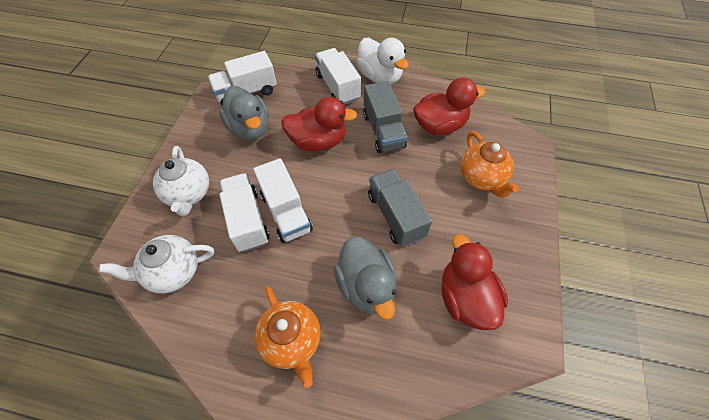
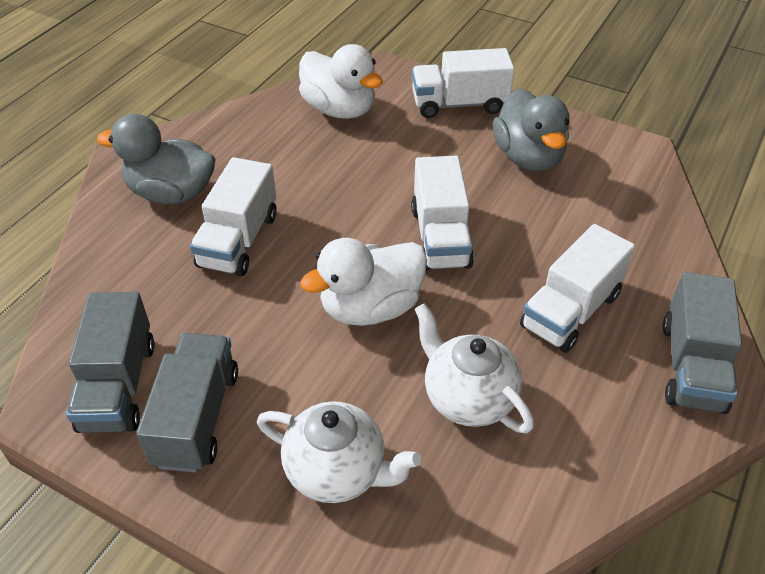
grey truck: [363,81,408,153] [368,169,432,247] = 2 -> [66,292,154,433] [136,333,238,472] [663,272,742,414] = 3
orange teapot: [255,287,321,388] [460,131,519,198] = 2 -> none = 0
red duck: [281,97,357,151] [413,78,485,135] [441,234,508,330] = 3 -> none = 0
white duck: [356,38,409,84] = 1 -> [299,44,383,119] [300,238,427,326] = 2

